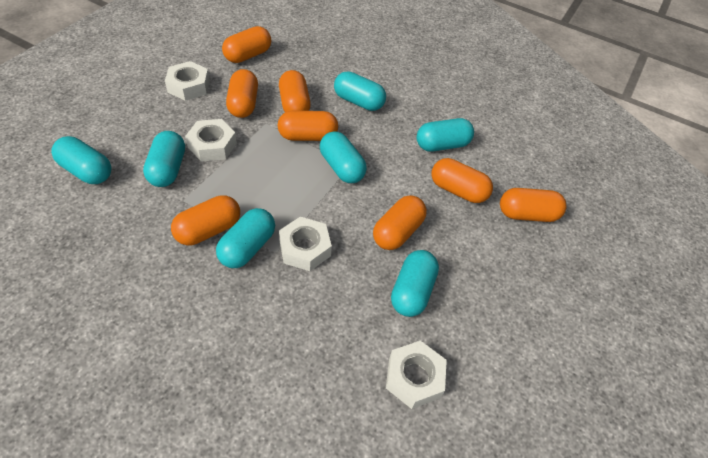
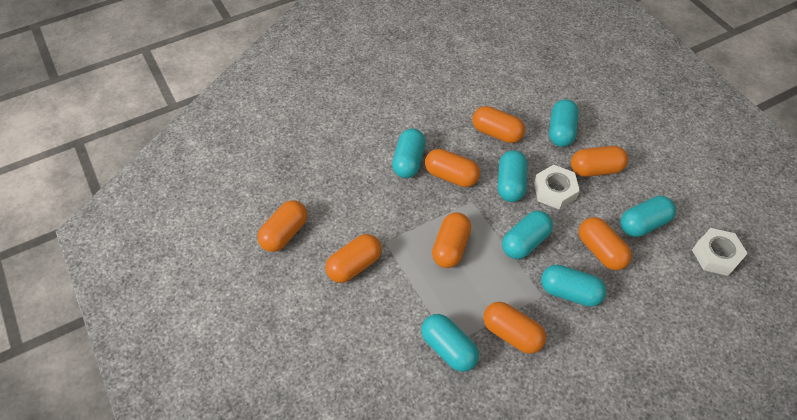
white nut: [165,61,210,101] [185,119,237,162] [279,217,332,271] [386,341,447,409] = 4 -> [534,165,580,210] [692,228,748,276] = 2

